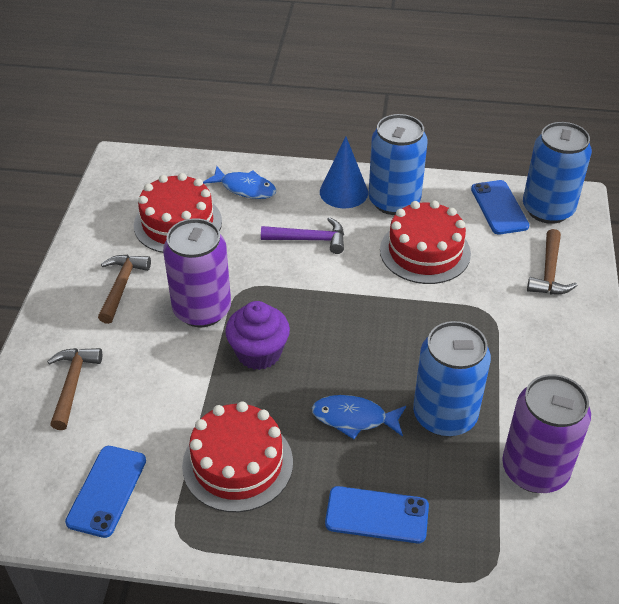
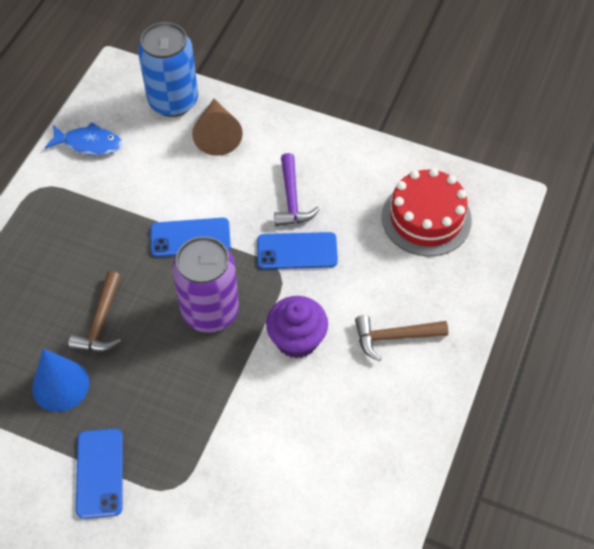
blue can: [369,114,428,215] [413,321,491,437] [523,122,592,224] = 3 -> [138,22,198,117] = 1
blue fish: [203,166,277,199] [312,395,406,439] = 2 -> [45,122,122,155] = 1
brown cone: none = 0 -> [192,99,243,156] = 1
brown hammer: [47,348,102,430] [98,255,151,324] [527,229,578,294] = 3 -> [68,271,121,352] [355,315,448,361] = 2
purple can: [163,218,231,327] [502,374,591,493] = 2 -> [172,236,239,333] = 1
red cake: [134,173,222,253] [182,401,293,512] [380,200,471,284] = 3 -> [382,168,472,256] = 1

